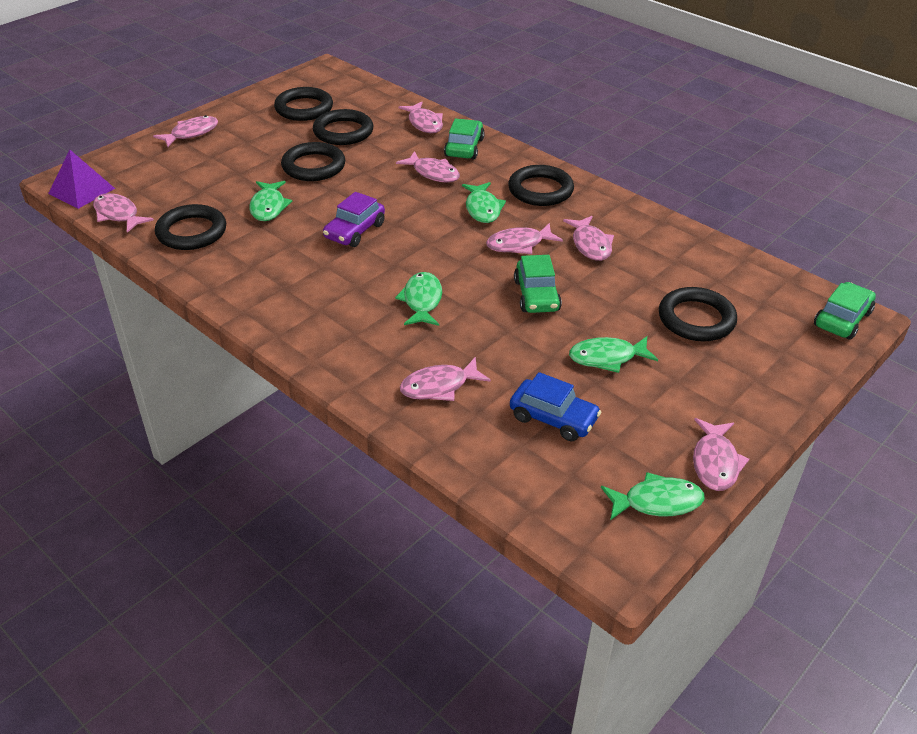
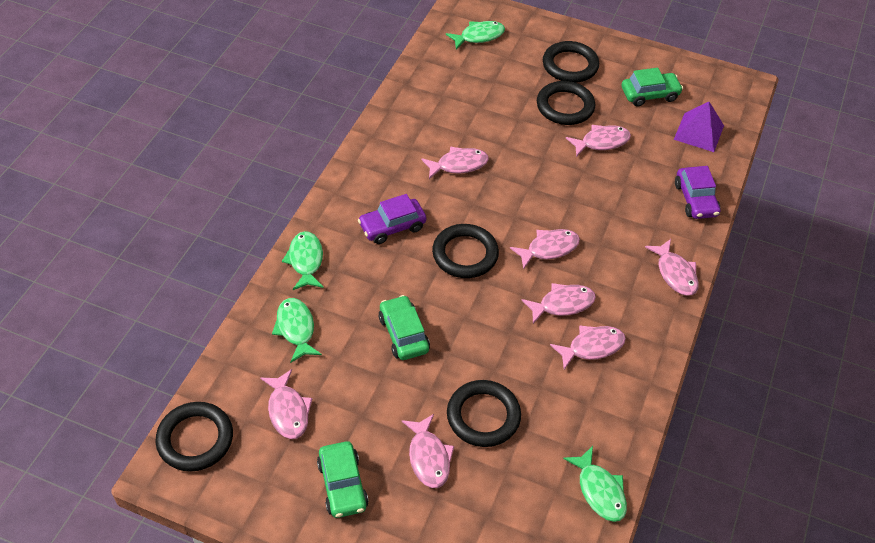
black ring: [155,204,226,250] [274,87,333,121] [281,142,345,181] [313,109,373,145] [508,165,574,206] [659,287,737,341] = 6 -> [155,402,233,472] [432,224,499,278] [447,380,521,447] [537,81,595,125] [543,41,599,83] = 5
blue car: [510,372,601,441] = 1 -> none = 0
green fish: [249,181,292,221] [395,272,442,326] [462,182,506,223] [569,336,658,373] [601,472,705,520] = 5 -> [272,298,322,363] [282,231,324,290] [446,21,505,49] [563,446,627,522] = 4
purple car: [323,192,385,247] = 1 -> [358,194,426,244] [675,166,720,219] = 2

